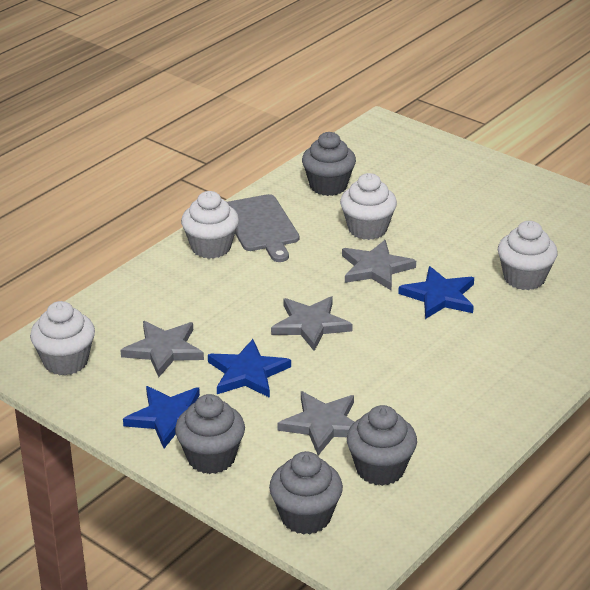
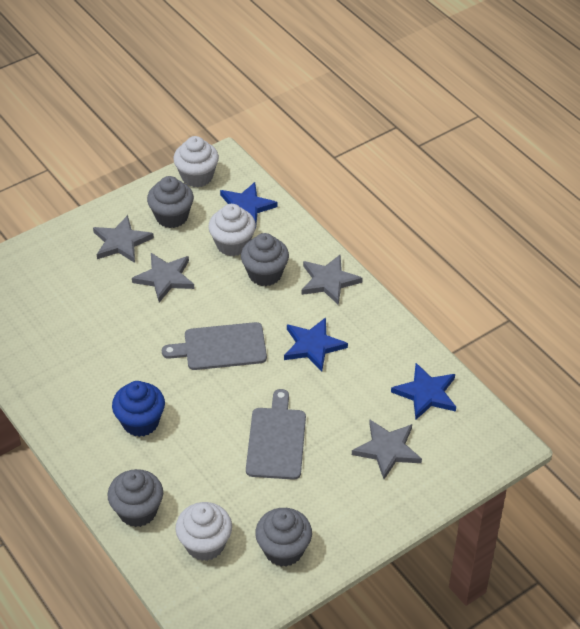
blue cupcake: none = 0 -> [112,381,165,437] = 1
grey cutting board: [227,194,299,262] = 1 -> [162,322,267,370] [246,389,306,480] = 2
white cupcake: [30,301,95,376] [181,191,239,259] [340,173,397,240] [498,221,558,290] = 4 -> [173,136,219,187] [175,502,232,561] [208,204,256,256] = 3

